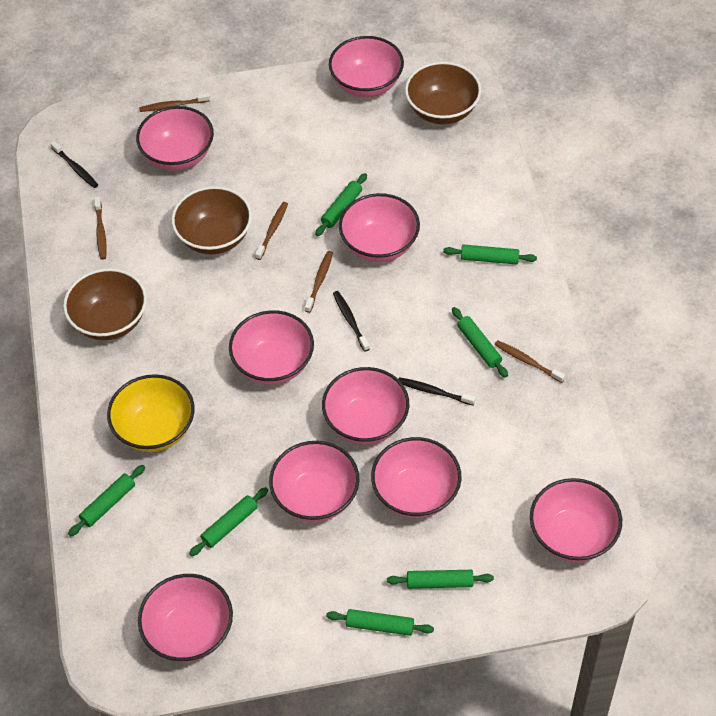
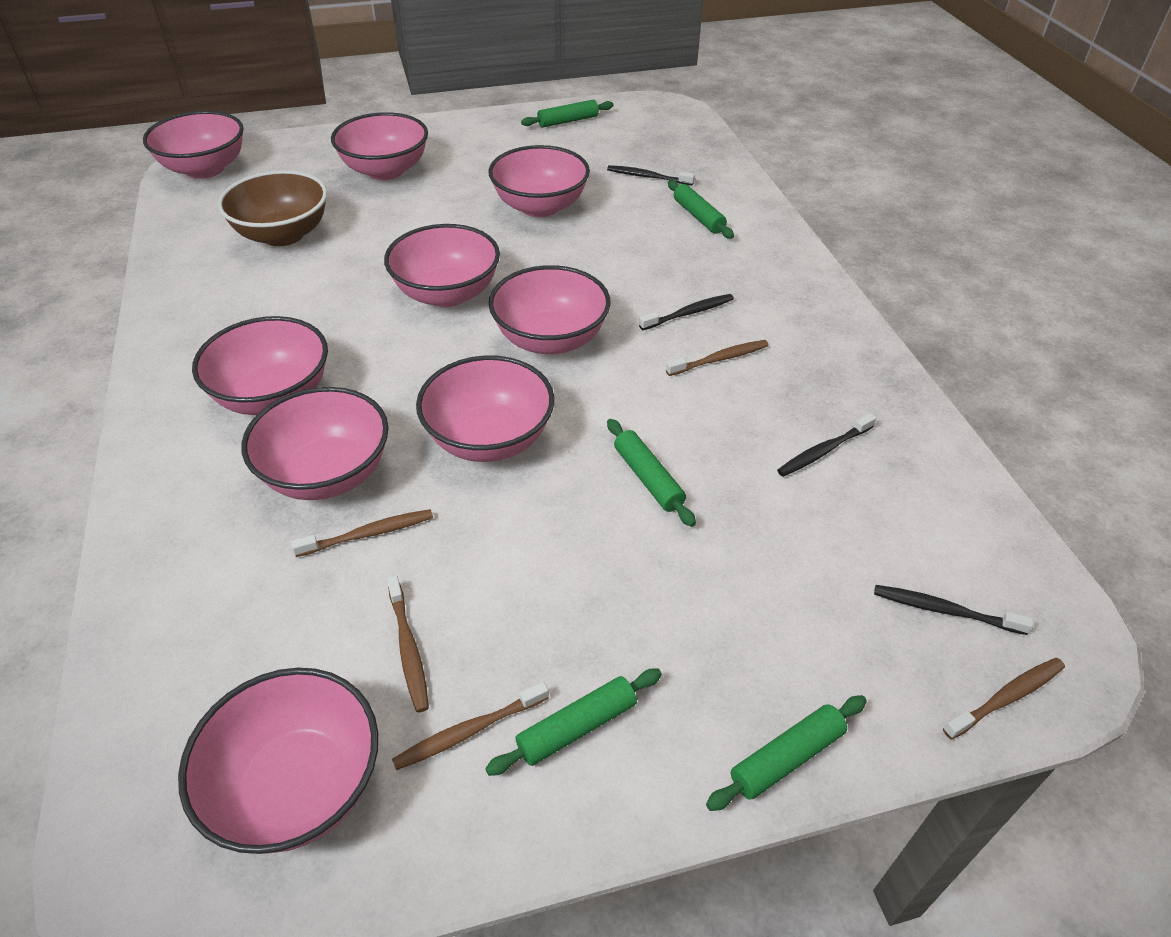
black toothbrush: [50,141,98,188] [333,291,370,352] [398,377,476,405] = 3 -> [607,165,695,185] [639,294,734,330] [777,413,876,477] [874,585,1033,635] = 4
brown bowl: [63,268,147,340] [171,186,252,255] [405,62,481,124] = 3 -> [218,170,327,246] = 1
green rolling pin: [68,465,145,536] [189,487,268,556] [315,173,367,236] [326,609,434,636] [387,570,494,589] [443,245,537,264] [452,307,508,378] = 7 -> [485,668,662,776] [521,100,614,128] [607,419,696,527] [668,180,734,239] [706,695,867,811] = 5
yellow bowl: [107,374,195,452] = 1 -> none = 0

